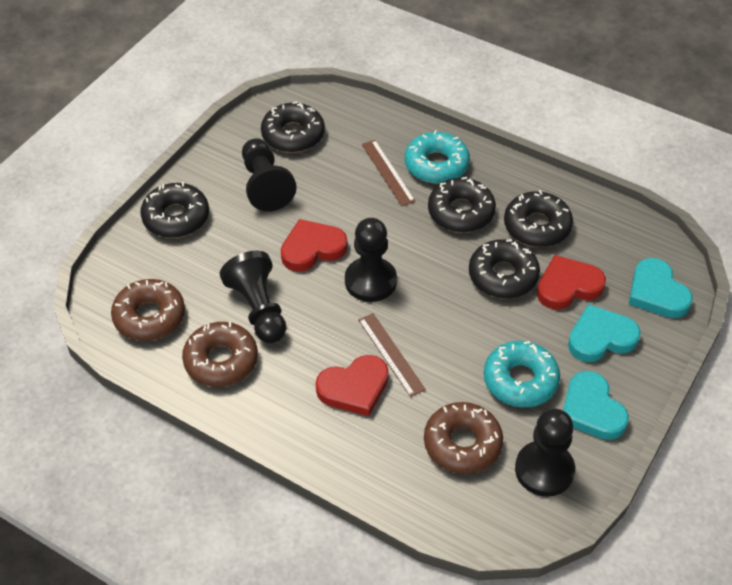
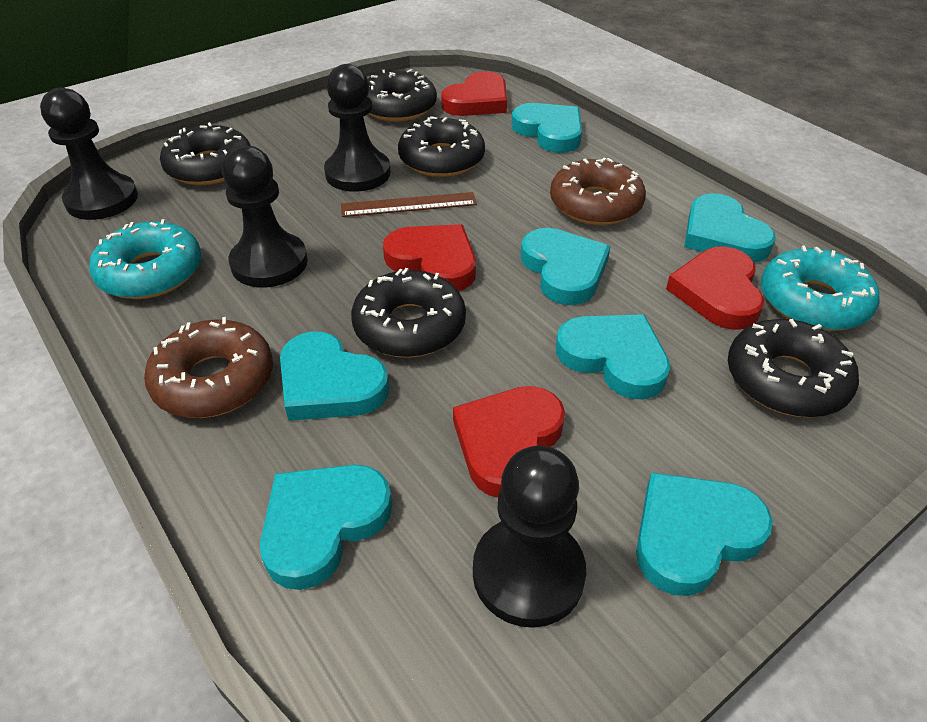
brown donut: [111,279,185,341] [182,322,258,387] [424,402,503,474] = 3 -> [144,317,273,418] [550,158,646,225] = 2
brown ruler: [358,313,426,397] [362,140,415,206] = 2 -> [341,192,477,217] = 1
red heart: [281,219,347,272] [316,355,389,416] [537,255,606,310] = 3 -> [383,224,476,291] [441,71,507,116] [453,386,565,498] [666,246,764,330] = 4
turquoise heart: [563,371,629,440] [568,304,641,362] [629,258,693,318] = 3 -> [260,465,392,590] [280,332,389,421] [511,103,582,153] [520,228,611,305] [556,314,670,399] [636,472,773,596] [684,193,776,262] = 7

